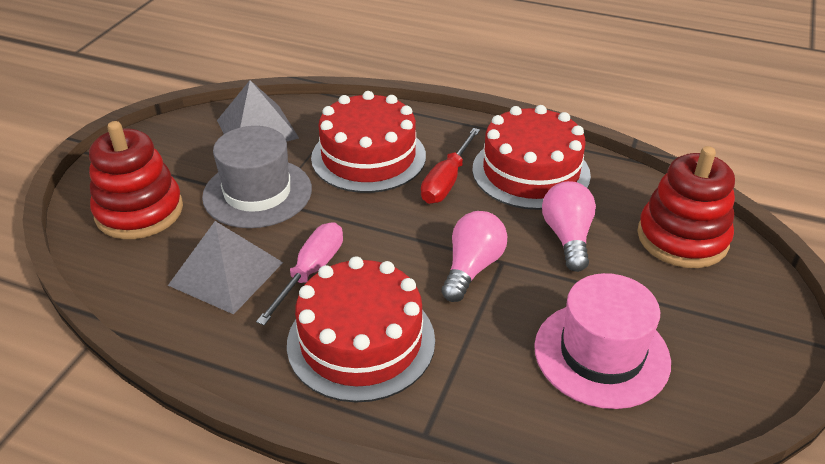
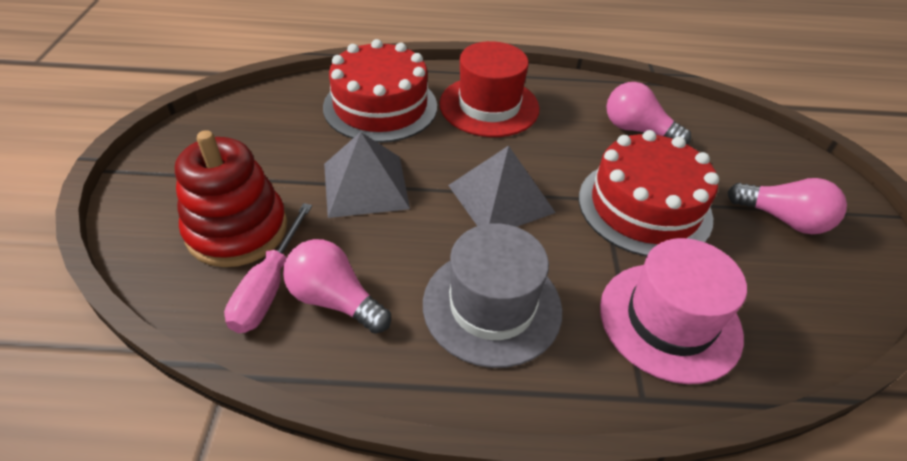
pink light bulb: [441,211,507,302] [542,181,596,272] = 2 -> [283,239,391,334] [606,82,691,144] [727,178,847,234] = 3
red cake: [287,256,435,403] [311,91,426,193] [472,105,591,210] = 3 -> [323,39,437,143] [579,130,719,256] = 2
red hat: none = 0 -> [440,41,540,137] = 1
red screwdriver: [421,128,480,204] = 1 -> none = 0
red stacking toy: [89,121,183,239] [637,146,735,268] = 2 -> [175,130,287,267] = 1

